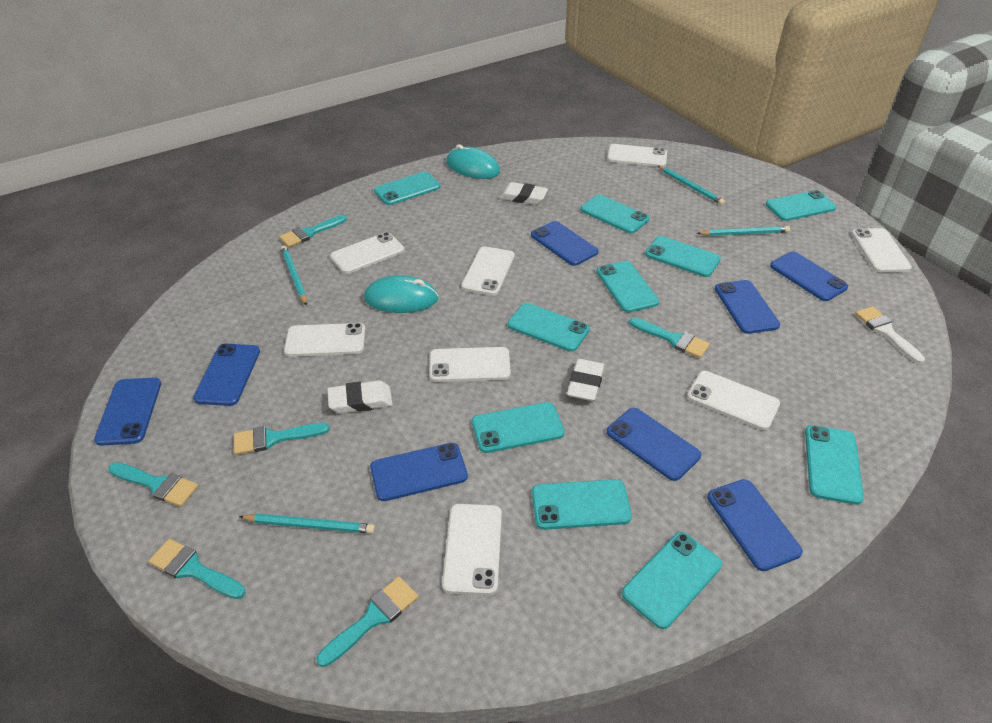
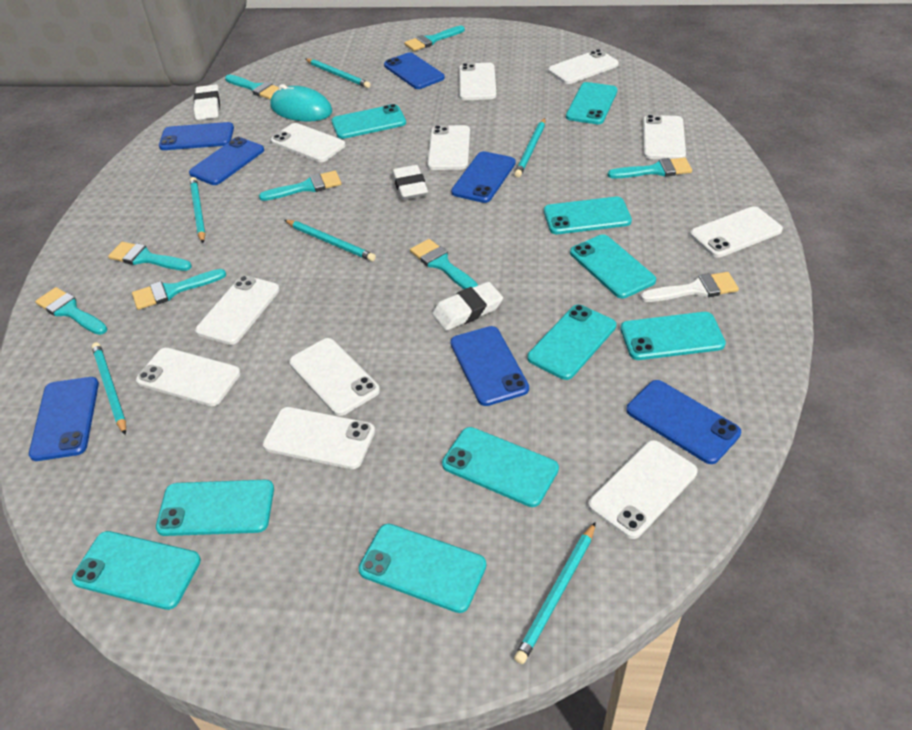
blue phone: [94,377,161,446] [193,343,260,406] [370,443,468,501] [531,221,599,266] [607,408,701,481] [707,479,803,571] [715,280,780,334] [770,252,848,301] = 8 -> [29,377,99,461] [159,122,234,150] [189,137,264,185] [384,52,445,89] [450,326,529,406] [451,151,516,203] [626,380,741,464] = 7
turquoise brush: [108,462,198,507] [149,539,245,599] [234,423,330,455] [279,215,347,247] [316,576,418,667] [629,318,710,358] = 6 -> [35,287,107,335] [108,242,192,271] [132,269,226,310] [225,74,278,99] [259,171,341,201] [404,26,465,51] [410,239,478,289] [607,157,692,179] = 8
turquoise mouse: [364,275,439,313] [446,144,500,179] = 2 -> [270,84,332,121] = 1
turquoise pencil: [239,514,375,534] [281,245,307,306] [658,166,725,205] [697,226,790,236] = 4 -> [92,342,126,435] [190,177,205,243] [285,220,376,261] [305,58,370,88] [514,118,545,178] [514,522,596,664] = 6
white phone: [284,323,365,357] [330,232,405,274] [429,347,511,382] [442,504,502,595] [461,246,515,296] [607,144,667,167] [687,371,780,430] [851,228,912,272] = 8 -> [136,348,241,406] [195,276,280,345] [263,407,375,469] [271,123,346,162] [289,338,380,416] [427,125,470,170] [459,63,496,100] [548,49,619,84] [588,440,697,539] [643,115,686,159] [690,206,783,258] = 11

